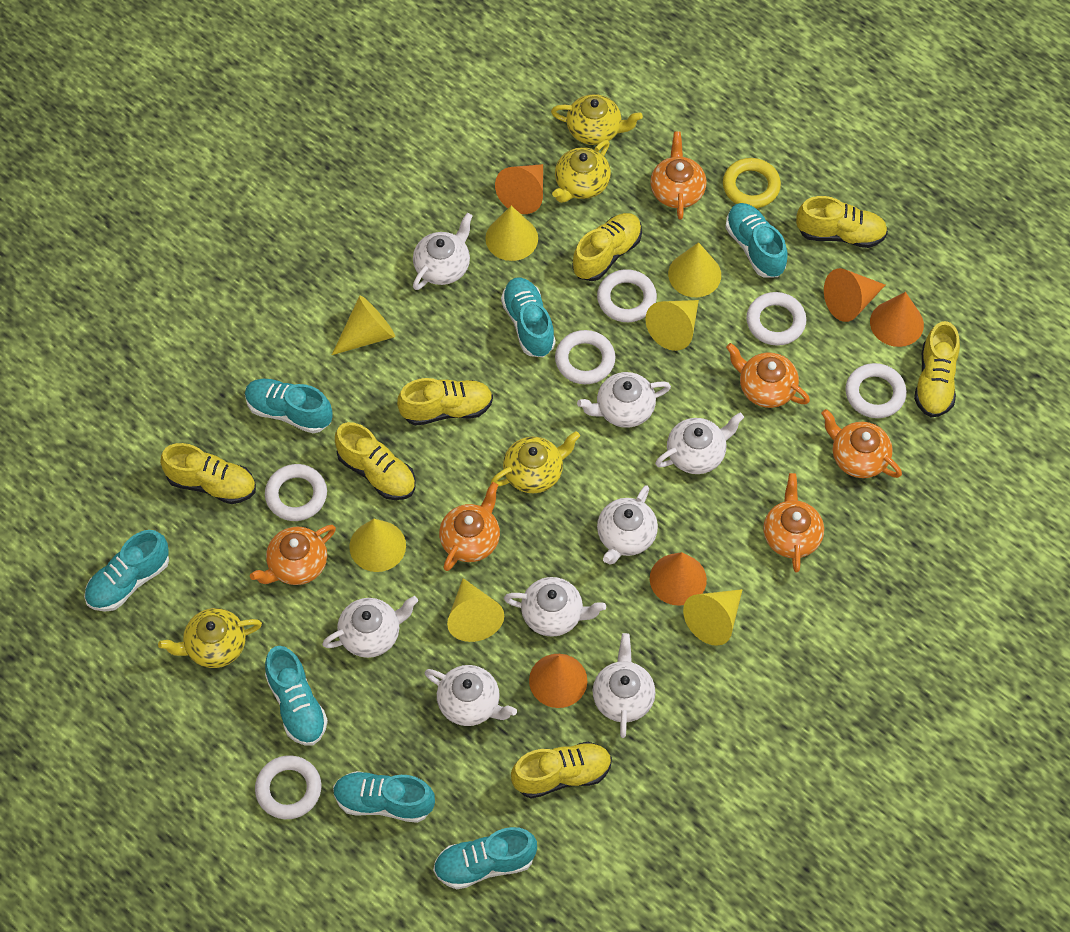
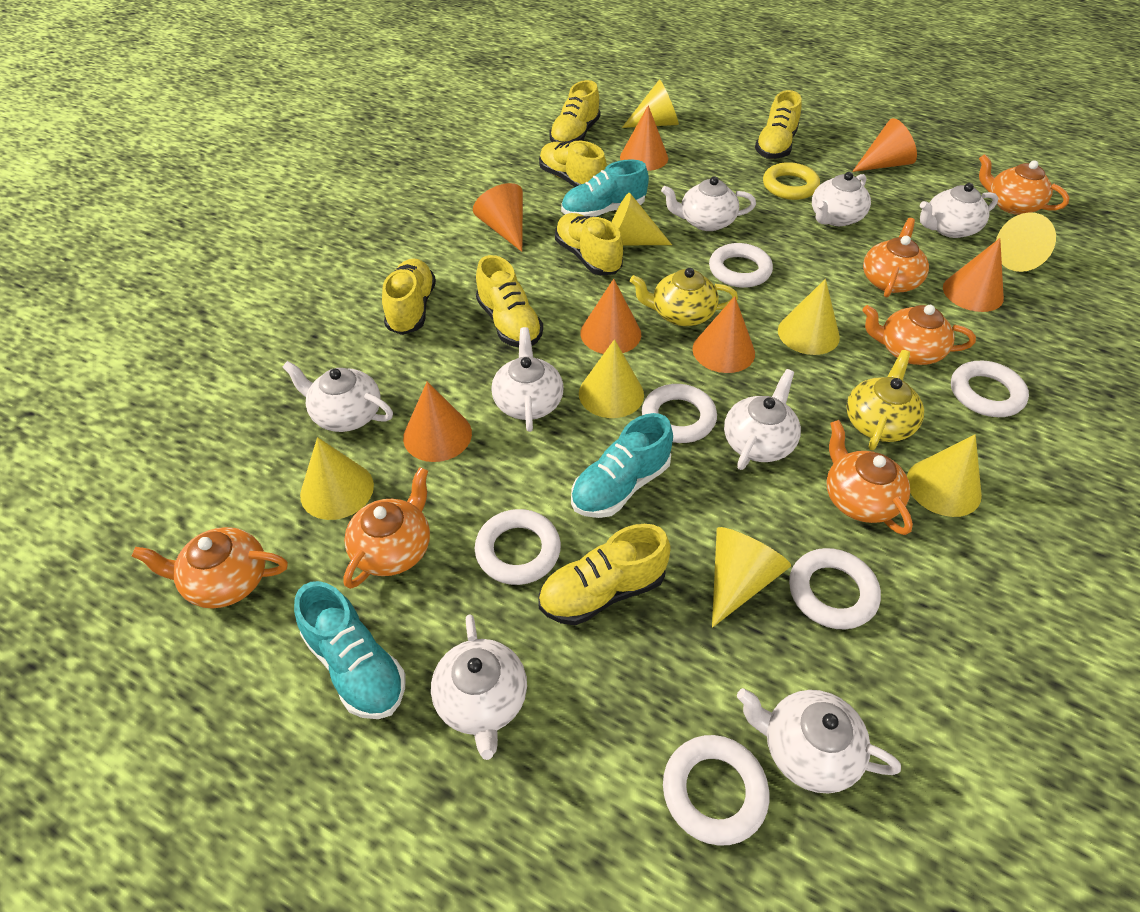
orange cone: [495,164,543,214] [529,654,587,708] [650,552,707,606] [824,268,885,322] [870,292,924,347] = 5 -> [403,381,472,462] [473,183,523,252] [580,279,641,354] [620,105,668,171] [692,296,755,373] [852,118,917,172] [943,238,1004,312] = 7
turquoise shoe: [84,530,169,612] [245,379,332,433] [265,646,328,746] [333,771,435,823] [433,827,537,889] [501,277,556,357] [725,203,788,278] = 7 -> [294,581,405,719] [561,159,649,217] [571,413,673,518] = 3
yellow cone: [332,295,395,355] [349,519,406,572] [447,578,504,642] [485,206,538,261] [645,300,699,351] [668,242,721,297] [683,589,743,646] = 7 -> [300,437,374,520] [579,339,644,418] [612,193,672,245] [622,79,679,128] [712,527,791,628] [778,279,840,355] [907,434,982,517] [996,212,1056,272] = 8
yellow teapot: [158,608,262,668] [491,431,580,493] [551,94,643,145] [552,140,611,203] = 4 -> [630,268,738,326] [846,350,924,450] = 2

